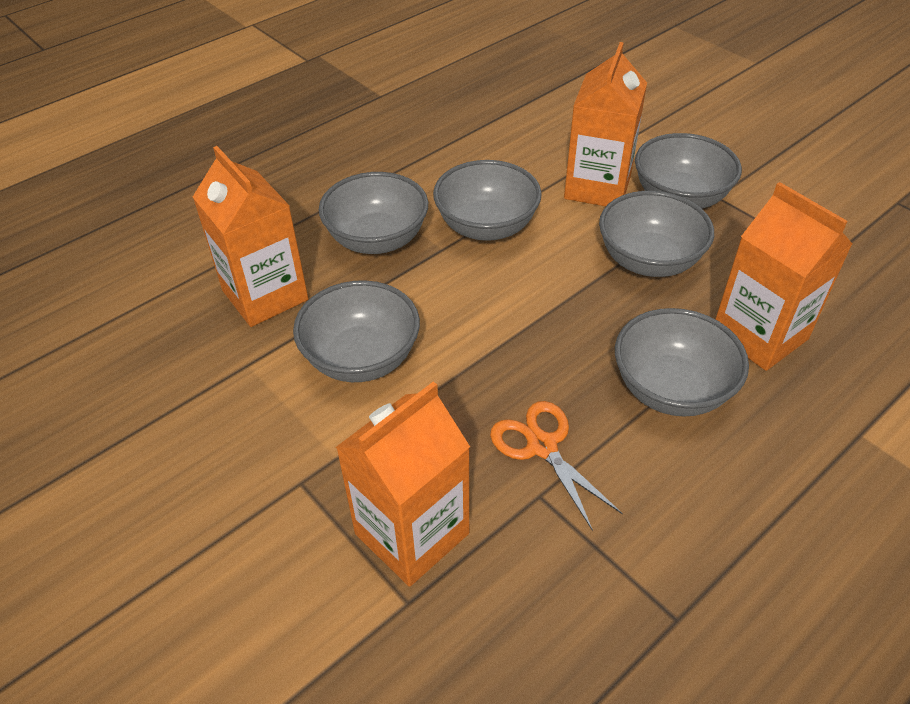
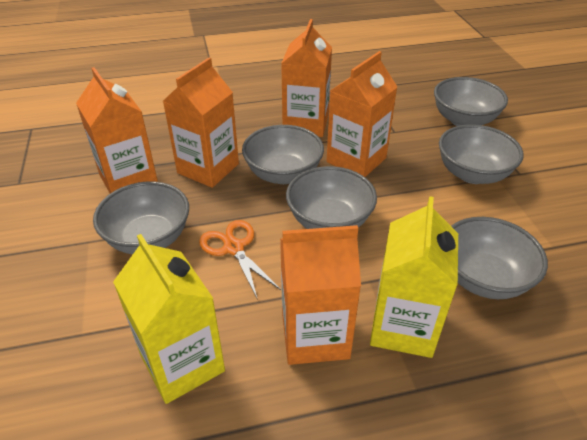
orange carton: [193,146,308,327] [336,381,470,587] [564,42,647,206] [715,182,852,371] = 4 -> [76,67,158,194] [163,58,239,188] [280,225,361,365] [281,19,332,137] [327,51,397,177] = 5
yellow carton: none = 0 -> [113,234,225,404] [370,196,458,358] = 2

